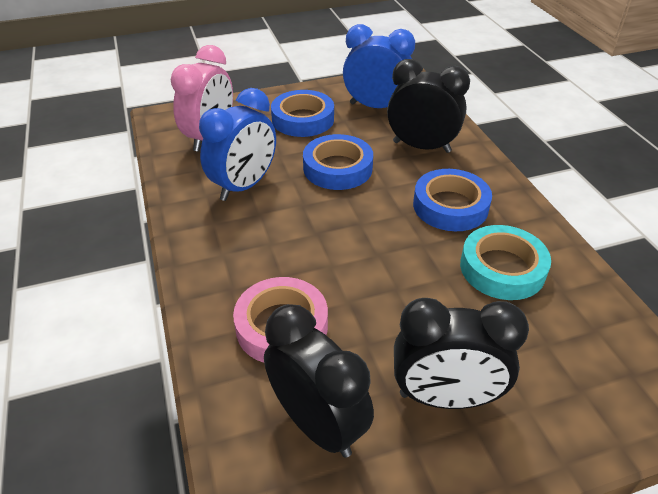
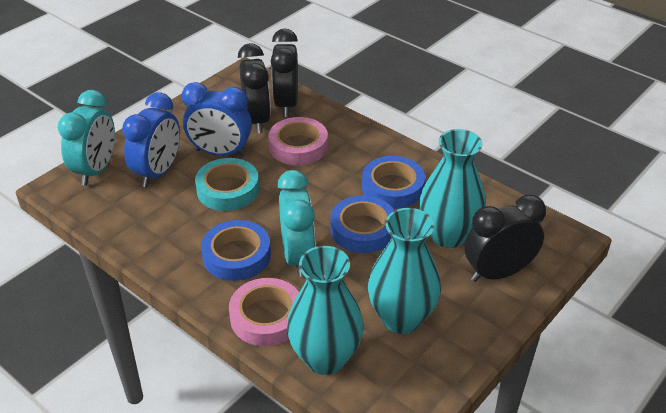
pink clock: [171,45,233,152] = 1 -> none = 0
pink tape: [233,277,328,363] = 1 -> [229,278,299,346] [268,117,328,165] = 2
turquoise clock: none = 0 -> [57,90,115,186] [277,170,316,277] = 2
turquoise vase: none = 0 -> [287,246,363,375] [368,208,441,334] [419,129,486,248] = 3

